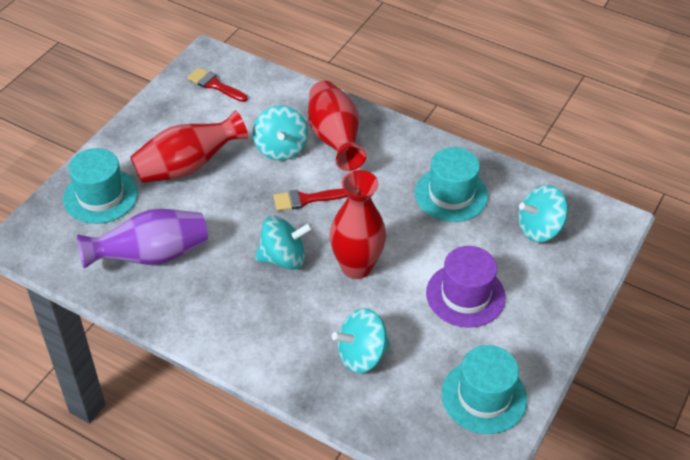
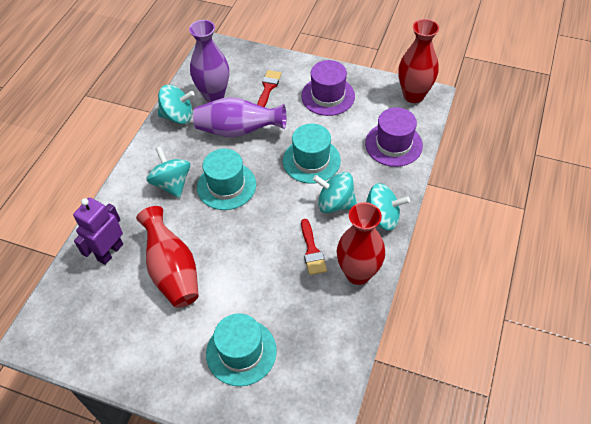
purple hat: [426,246,506,328] = 1 -> [301,60,355,116] [365,107,423,167] = 2
purple robot: none = 0 -> [73,198,123,265] = 1
purple vase: [77,209,208,269] = 1 -> [189,20,229,102] [193,97,286,138] = 2

